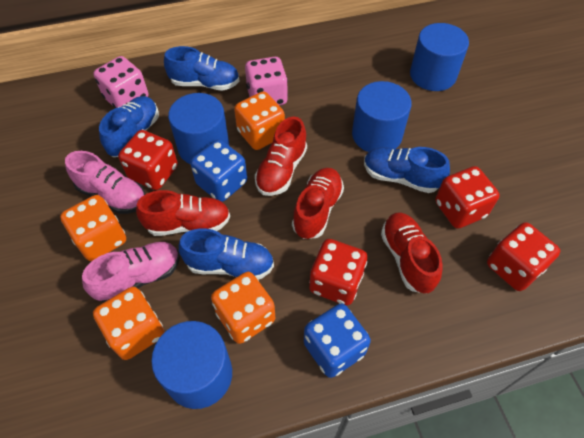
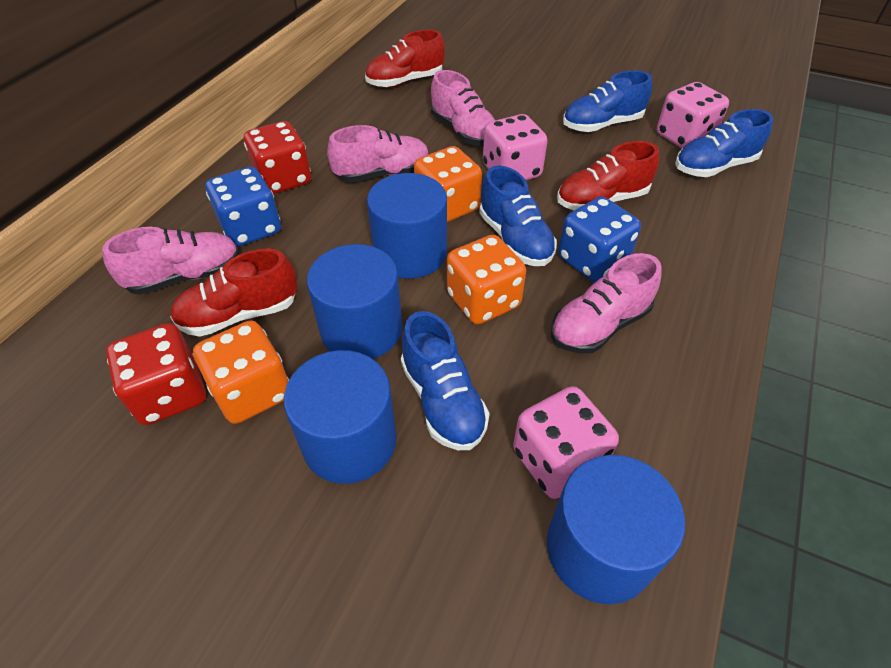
orange dice: [60,195,126,261] [93,287,164,360] [211,272,275,344] [234,91,285,150] = 4 -> [193,320,289,424] [414,146,482,222] [447,235,526,325] = 3
pink dice: [93,56,148,108] [245,57,288,105] = 2 -> [483,114,548,180] [513,386,619,499] [657,82,729,149] = 3
pink shoe: [65,151,146,214] [82,242,180,303] = 2 -> [102,227,240,295] [327,125,430,182] [431,70,495,146] [551,253,661,353] = 4
red dice: [118,130,178,190] [309,239,367,306] [435,166,500,229] [487,222,560,291] = 4 -> [106,323,206,425] [244,121,311,194] = 2
red shoe: [136,190,230,236] [255,117,307,196] [292,168,344,239] [381,213,442,293] = 4 -> [170,249,298,337] [365,30,445,88] [557,141,659,210] = 3

